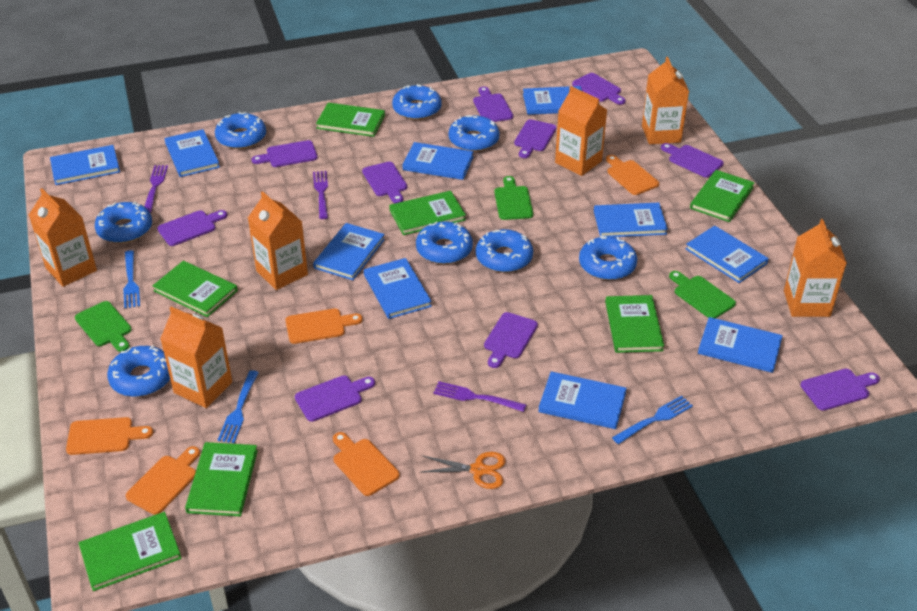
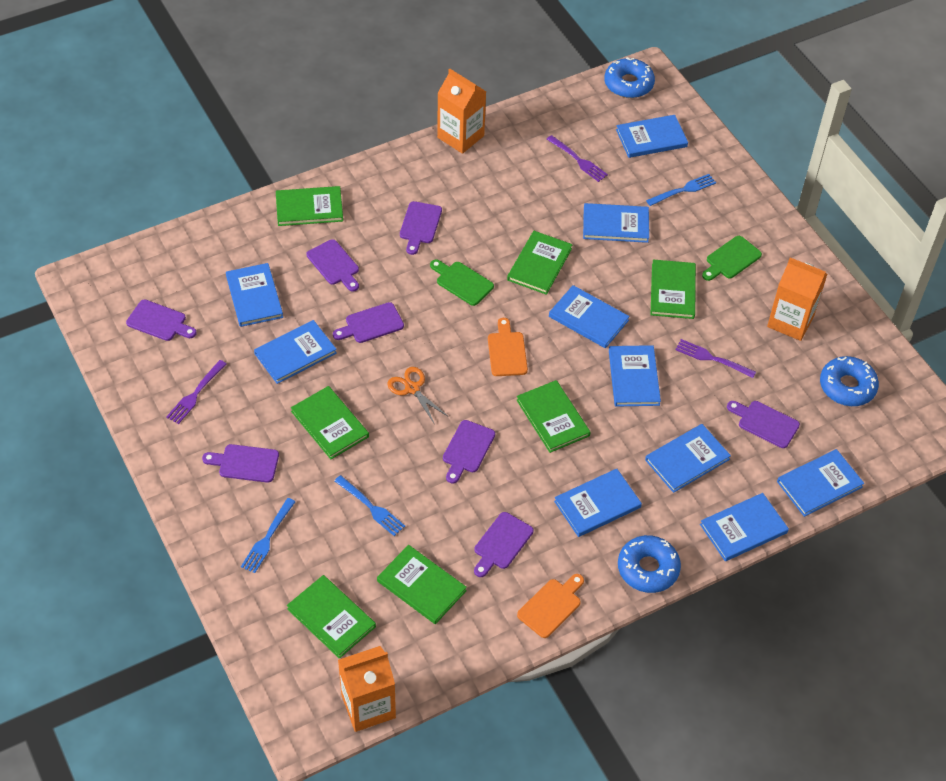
blue donut: [95,201,152,243] [107,345,170,397] [215,112,266,149] [392,84,442,120] [416,221,473,264] [449,115,499,152] [476,229,533,273] [579,236,637,280] = 8 -> [604,57,655,98] [618,535,681,593] [820,356,879,406] = 3
green cutting board: [75,301,132,352] [494,176,533,220] [669,271,736,318] = 3 -> [430,259,494,306] [702,236,762,281] = 2
orange carton: [29,188,97,287] [160,307,232,408] [248,191,308,290] [555,86,607,176] [642,57,689,144] [784,219,847,317] = 6 -> [338,646,396,732] [437,69,487,154] [767,257,827,341] = 3
orange cutting board: [66,417,153,455] [126,446,200,515] [285,308,362,344] [333,432,400,496] [606,155,659,195] = 5 -> [488,318,528,376] [517,574,584,638] = 2
purple cutting board: [157,210,227,246] [252,140,318,167] [295,375,375,422] [362,162,407,203] [473,87,513,122] [484,312,538,368] [514,119,556,158] [572,73,626,105] [661,143,724,178] [801,369,880,411] = 10 -> [126,300,197,341] [202,444,279,483] [307,239,359,291] [333,302,404,343] [400,201,442,255] [443,420,495,484] [474,512,533,577] [727,401,800,448] = 8

